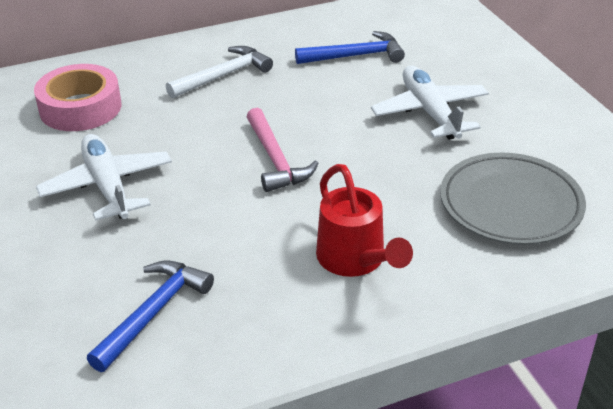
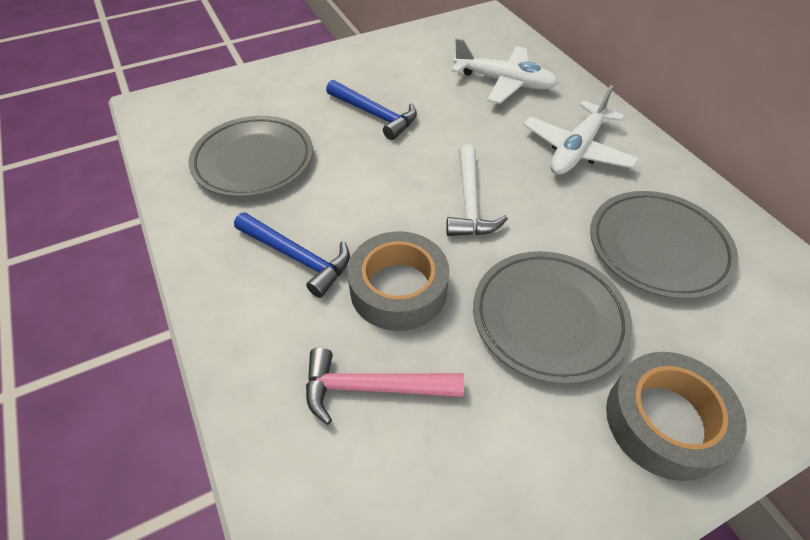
grey plate: [440,153,586,245] = 1 -> [189,116,313,197] [473,251,632,384] [590,191,738,299] = 3
grey tape: none = 0 -> [348,231,450,331] [606,352,747,481] = 2
pink tape: [34,64,121,131] = 1 -> none = 0
red watering can: [316,164,413,277] = 1 -> none = 0

